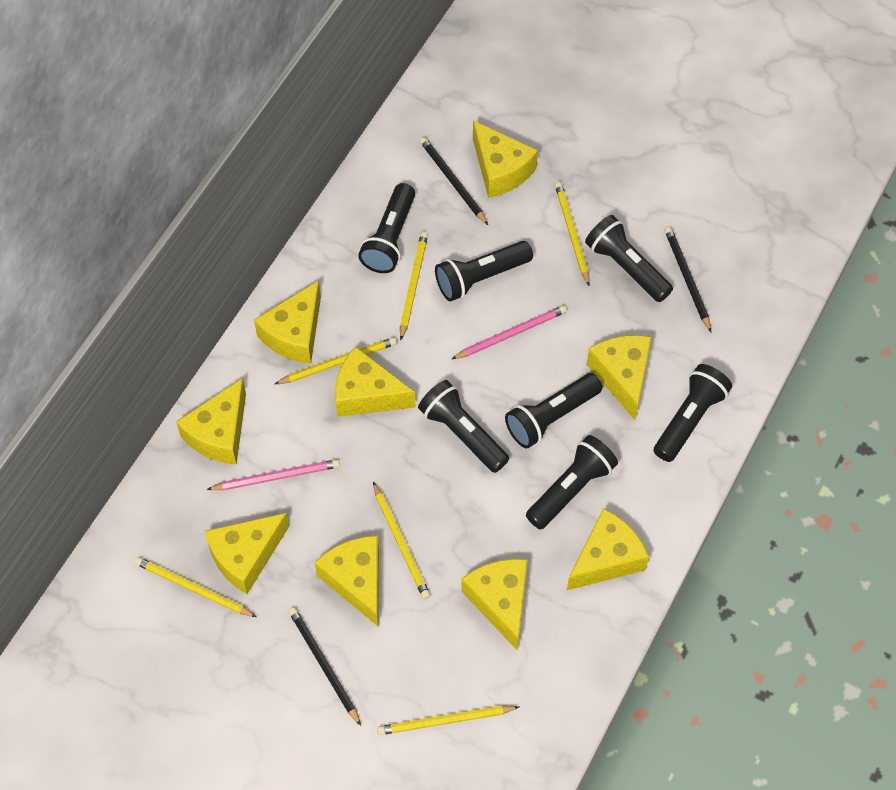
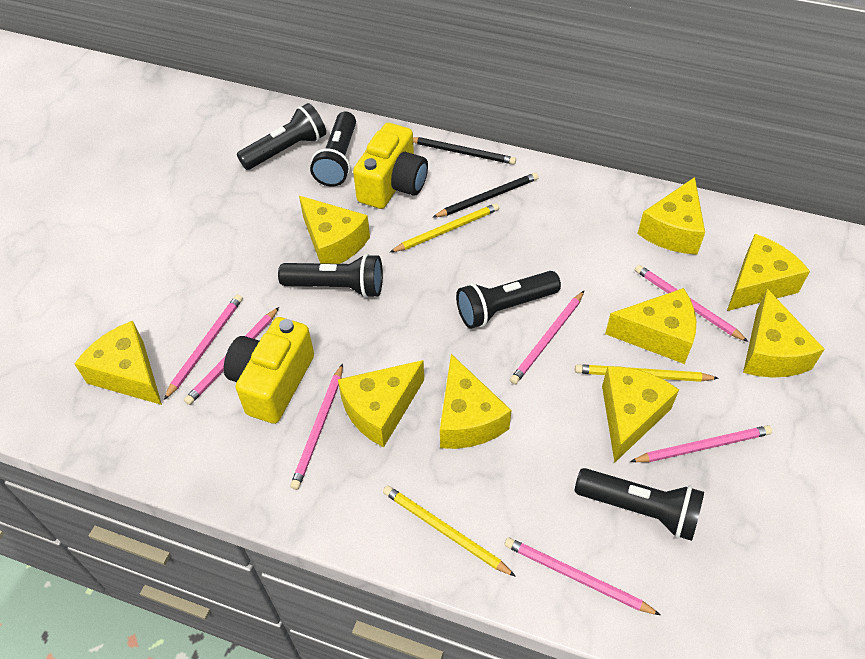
black flashlight: [358,183,415,273] [418,380,509,473] [435,241,533,301] [505,373,602,448] [526,435,618,530] [585,215,673,302] [654,364,732,462] = 7 -> [237,103,326,170] [278,254,383,298] [310,112,356,187] [456,271,561,329] [575,468,704,541] = 5
black pencil: [288,607,361,726] [420,137,488,225] [665,227,711,332] = 3 -> [413,137,516,165] [432,173,539,218] = 2
pink pencil: [206,459,340,490] [452,305,567,359] = 2 -> [164,294,243,400] [184,307,279,405] [290,363,343,490] [504,537,660,615] [510,291,584,385] [630,425,772,462] [635,265,748,342] = 7
yellow camera: none = 0 -> [224,317,314,424] [353,123,428,209] = 2
yellow pencil: [134,557,257,617] [275,337,397,384] [373,482,430,599] [377,705,519,735] [400,232,428,340] [555,182,590,286] = 6 -> [383,485,516,577] [390,203,499,252] [575,364,719,382] = 3

